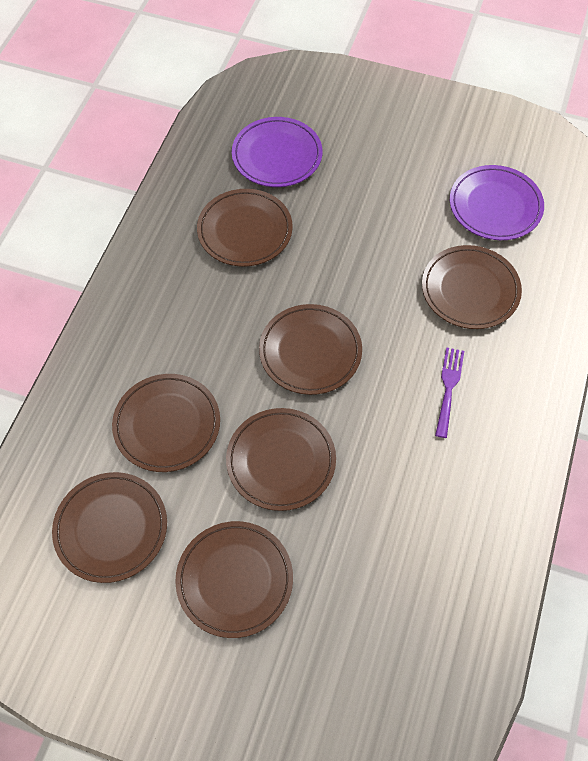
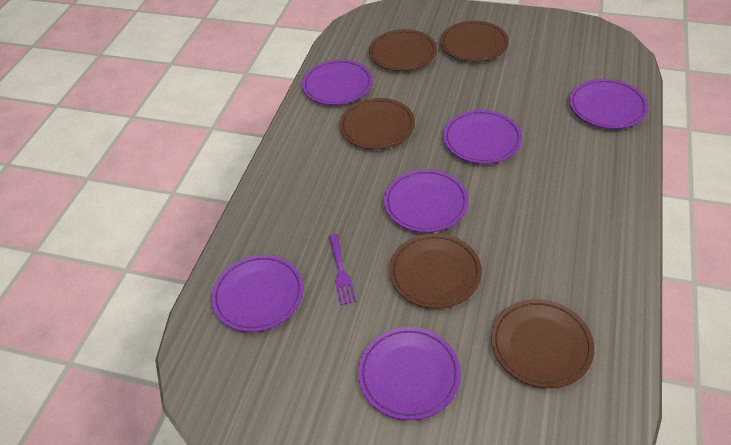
brown plate: [52,472,167,583] [112,374,220,472] [175,521,293,638] [197,189,293,267] [226,408,336,511] [259,304,362,395] [422,245,522,329] = 7 -> [339,98,415,149] [369,29,437,71] [389,233,482,309] [440,21,509,62] [491,299,595,388] = 5
purple plate: [232,117,322,187] [450,165,544,240] = 2 -> [211,255,304,332] [302,59,373,105] [358,327,461,420] [384,169,469,233] [443,109,522,164] [569,78,649,129] = 6

